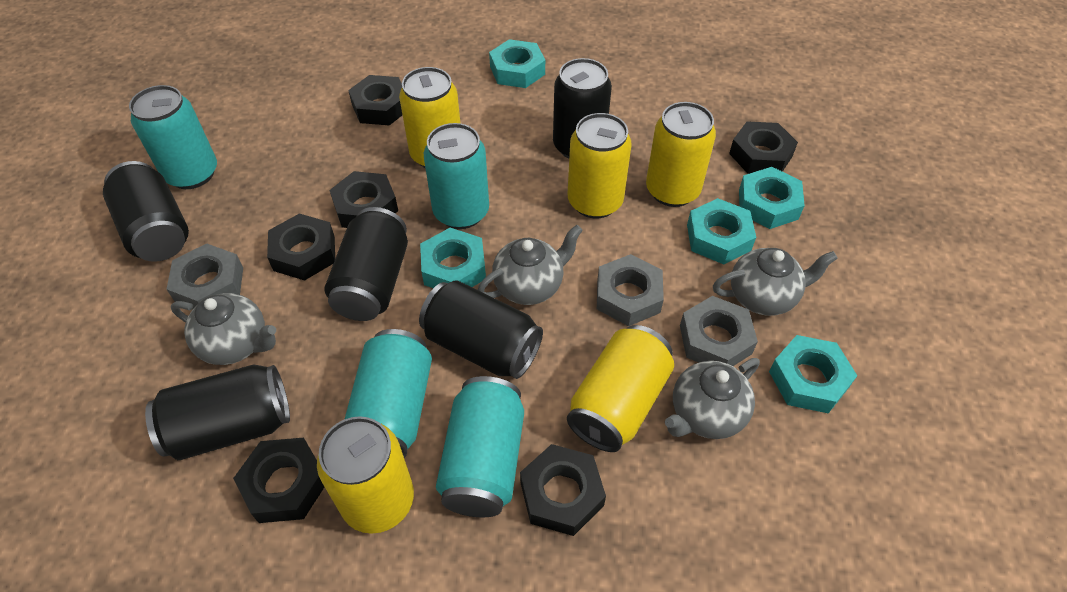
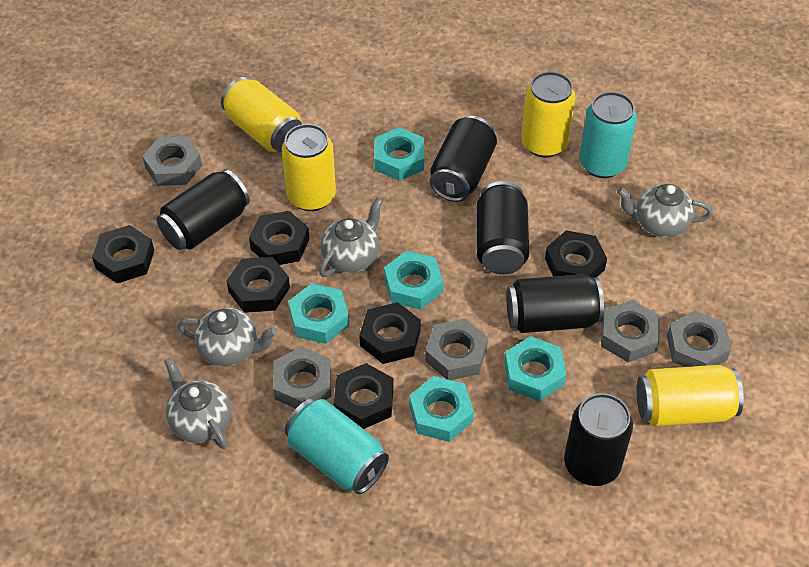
grey nut: [167,244,243,309] [597,254,664,326] [680,296,758,366] = 3 -> [142,136,202,186] [273,346,331,409] [425,319,488,380] [601,300,660,362] [667,311,731,367] = 5
turquoise can: [129,85,217,189] [345,329,432,458] [424,123,489,229] [436,376,524,517] = 4 -> [285,399,389,494] [579,92,637,178] = 2
yellow can: [317,416,414,534] [399,67,460,168] [567,325,674,452] [568,113,632,219] [646,102,716,207] = 5 -> [221,77,302,152] [282,124,336,211] [521,71,576,158] [636,365,744,427] = 4

